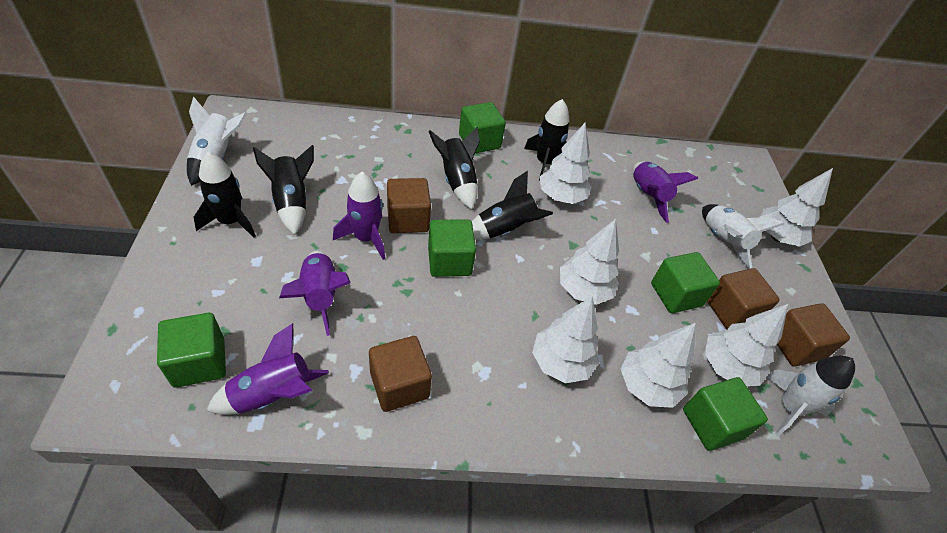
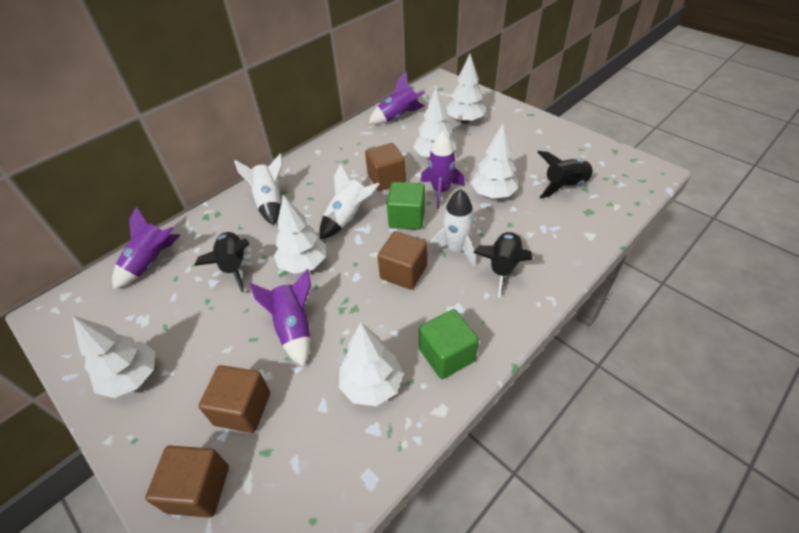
black rocket: [194,152,256,238] [253,145,314,235] [429,127,480,209] [472,171,553,240] [524,99,569,181] = 5 -> [195,232,249,292] [473,232,533,298] [538,151,596,199] = 3
green cube: [157,313,226,388] [428,219,476,277] [459,102,506,153] [651,252,720,313] [683,377,768,451] = 5 -> [387,182,425,230] [419,309,479,379] = 2

